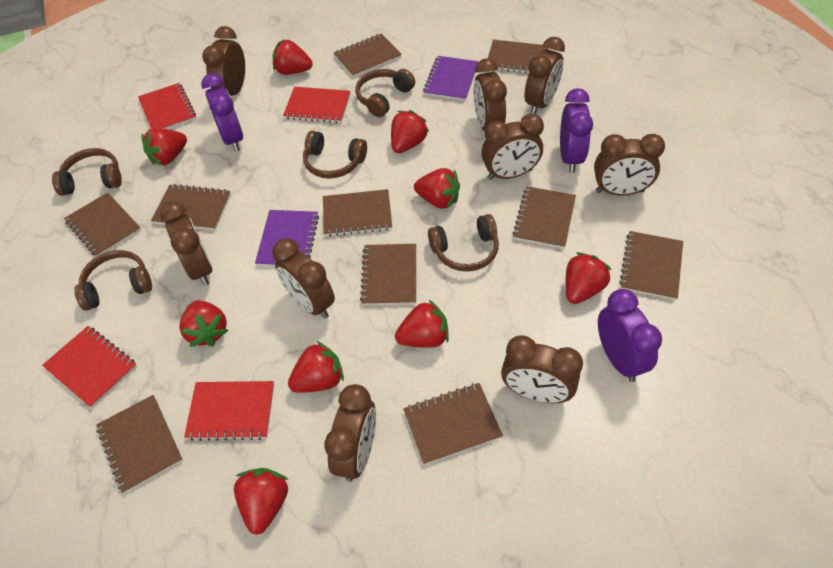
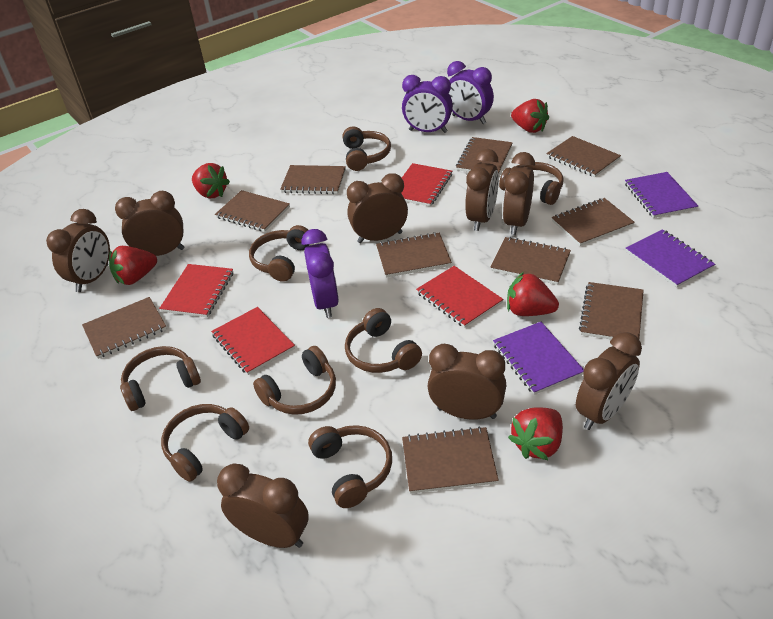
brown clock: [160,201,212,286] [202,26,245,96] [272,239,335,319] [324,384,376,482] [474,58,507,131] [481,114,544,180] [501,335,583,403] [525,37,565,114] [594,134,665,196] = 9 -> [46,209,110,292] [115,191,184,256] [217,463,309,548] [347,173,408,243] [428,344,506,420] [465,149,499,231] [503,152,535,235] [576,332,642,430] = 8
brown headphones: [52,148,122,196] [74,250,152,311] [303,130,367,179] [356,69,415,117] [428,214,499,272] = 5 -> [120,346,201,411] [161,404,249,482] [249,225,310,282] [253,346,336,415] [308,425,392,508] [343,127,391,171] [345,308,422,373] [499,162,563,205] = 8
purple notebook: [255,210,319,267] [423,56,479,101] = 2 -> [493,322,584,395] [625,172,698,218] [626,229,715,288] = 3
red strawberry: [142,128,187,165] [179,300,229,347] [234,468,288,535] [273,40,313,75] [288,341,344,393] [391,110,429,153] [395,300,449,348] [414,168,460,209] [565,252,611,304] = 9 -> [109,246,157,285] [192,163,230,198] [507,272,559,316] [508,407,563,460] [511,99,549,133] = 5

